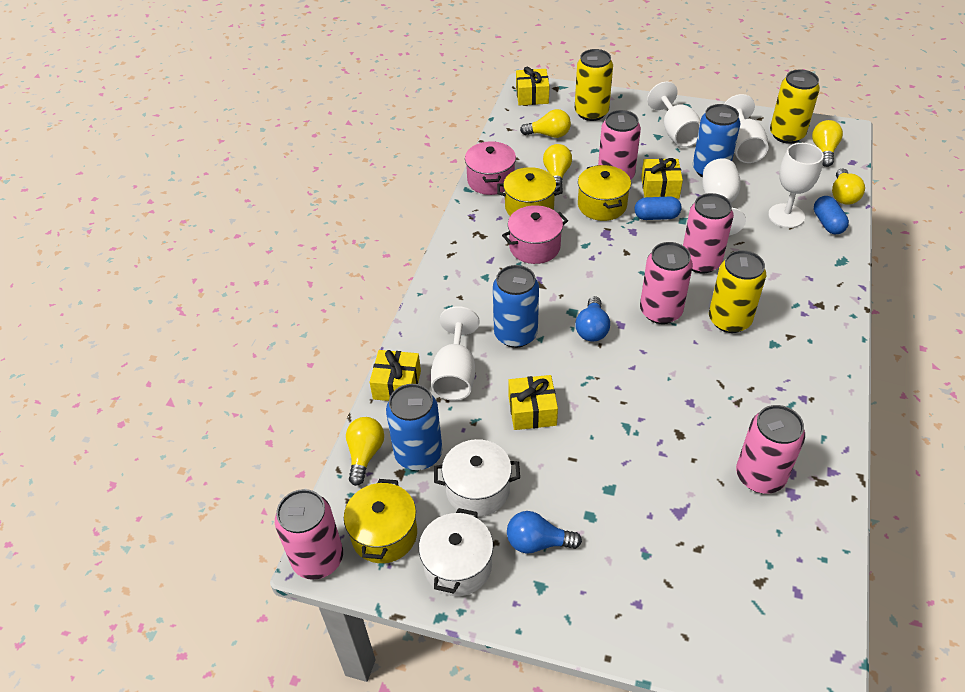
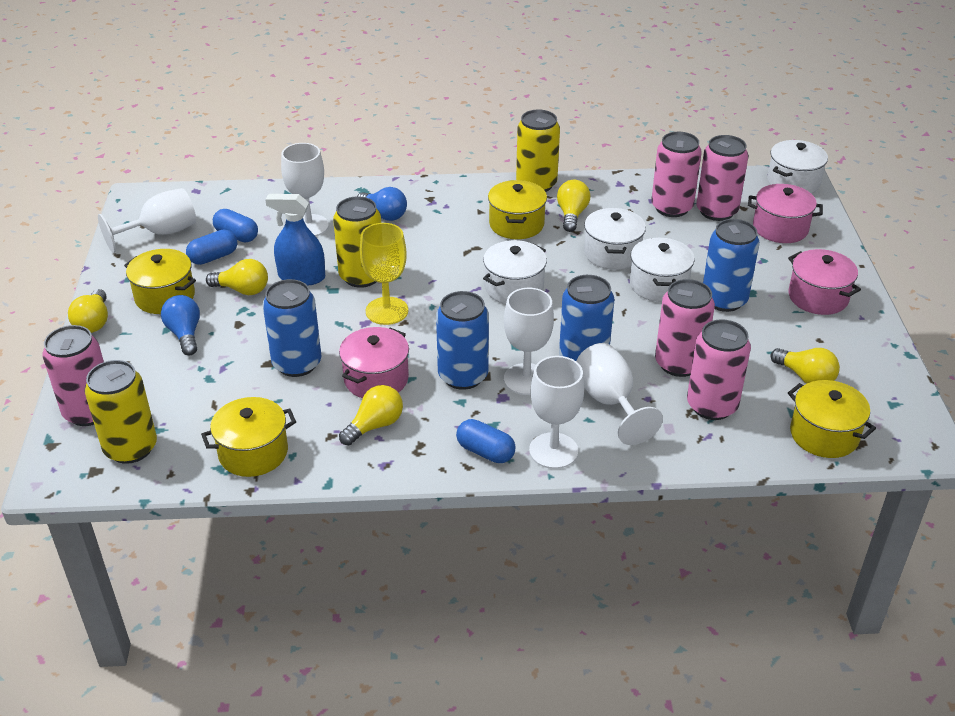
blue can: [386,384,442,470] [493,265,539,348] [693,104,740,178] = 3 -> [263,279,321,377] [436,291,489,390] [559,275,614,361] [703,219,760,312] = 4
blue capsule: [635,197,681,220] [814,196,849,234] = 2 -> [186,230,237,265] [213,209,258,242] [456,419,516,463] = 3
blue spray bottle: none = 0 -> [265,194,325,286] = 1
pink pot: [465,141,516,195] [502,205,568,264] = 2 -> [339,327,409,398] [748,184,823,243] [788,249,861,315] = 3
white pot: [419,508,493,596] [434,439,520,517] = 2 -> [483,240,547,304] [584,208,646,270] [630,238,694,302] [767,140,828,194] = 4
yellow gift: [370,350,421,401] [508,375,558,430] [516,66,549,105] [641,158,683,199] = 4 -> none = 0
yellow goblet: none = 0 -> [360,223,408,325] = 1
yellow pot: [344,479,417,563] [497,167,563,216] [578,165,631,221] = 3 -> [124,249,196,314] [201,397,296,477] [488,180,547,239] [788,380,876,458] = 4

